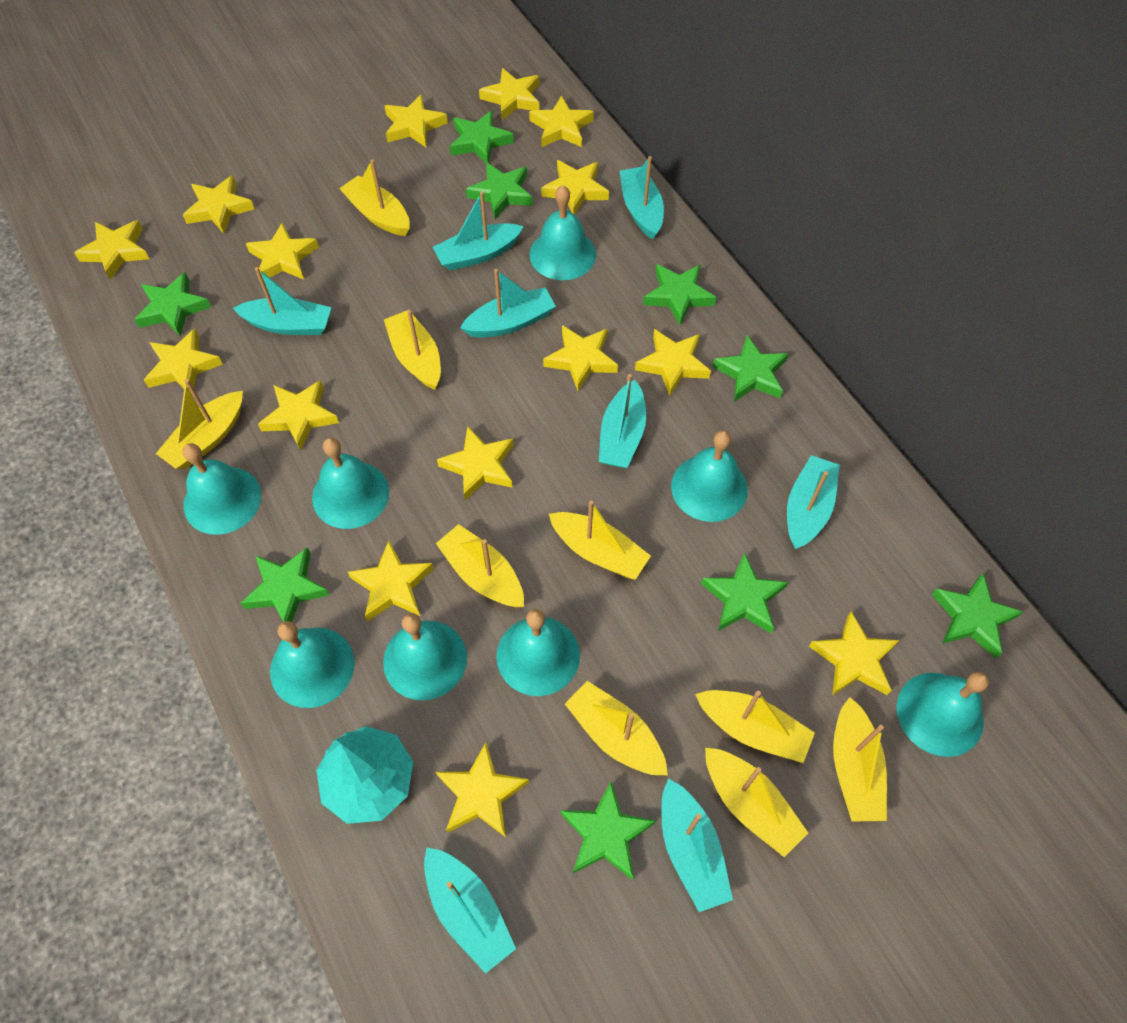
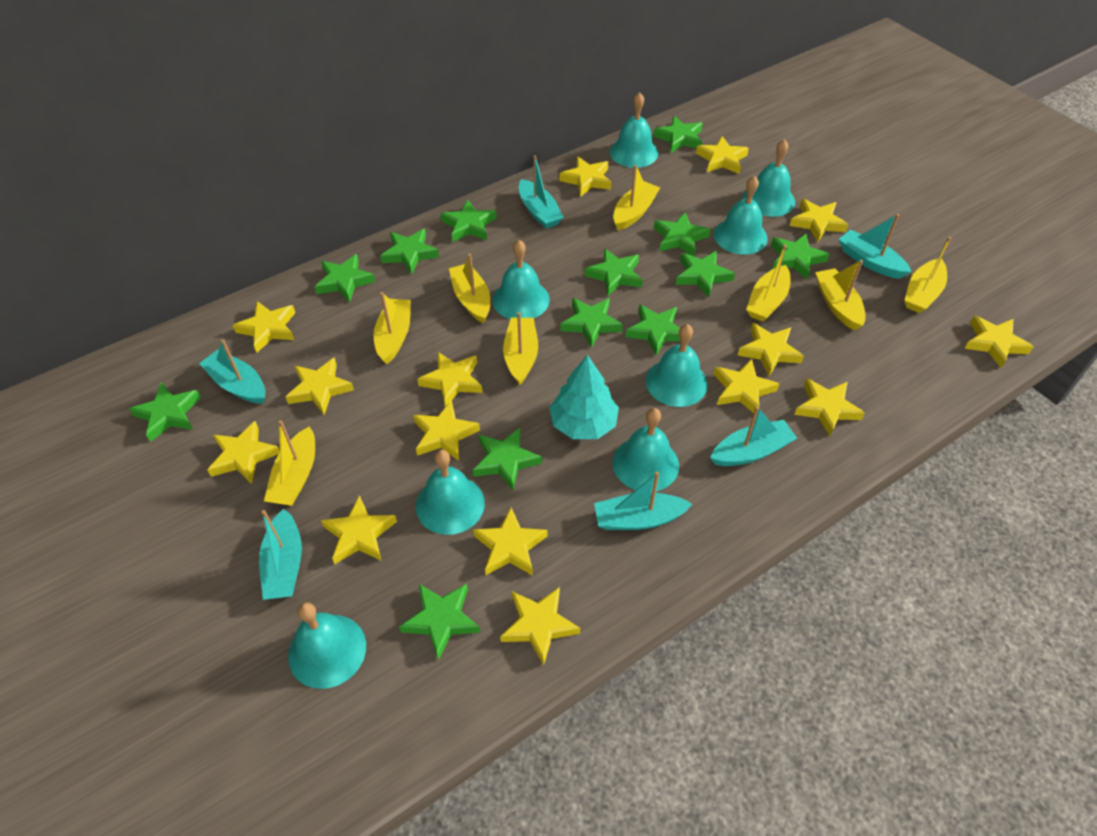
green star: [134,272,211,337] [240,547,330,622] [450,110,514,163] [466,162,533,219] [561,781,656,880] [643,264,717,325] [701,552,788,633] [713,335,788,402] [931,573,1023,658] = 9 -> [129,383,201,442] [315,254,376,302] [380,229,439,274] [399,584,480,660] [441,200,496,242] [473,428,542,490] [560,298,623,348] [585,248,643,296] [625,304,680,355] [653,116,703,153] [654,213,711,256] [676,251,735,298] [771,233,829,279] = 13
turquoise boat: [233,267,331,335] [424,847,516,974] [433,192,524,271] [460,269,556,338] [599,374,646,468] [620,156,664,239] [662,778,733,912] [787,455,840,549] = 8 -> [199,339,265,404] [259,508,302,600] [519,155,564,229] [594,472,692,530] [710,406,797,466] [839,214,912,279] = 6
yellow boat: [156,379,243,469] [339,159,410,236] [384,310,441,390] [436,524,524,607] [549,500,651,580] [565,681,668,775] [695,690,815,763] [705,748,808,857] [833,697,887,821] = 9 -> [264,420,315,506] [374,292,411,364] [449,253,490,323] [503,312,538,385] [613,165,660,230] [746,244,790,322] [815,260,866,331] [905,237,951,313] = 8

